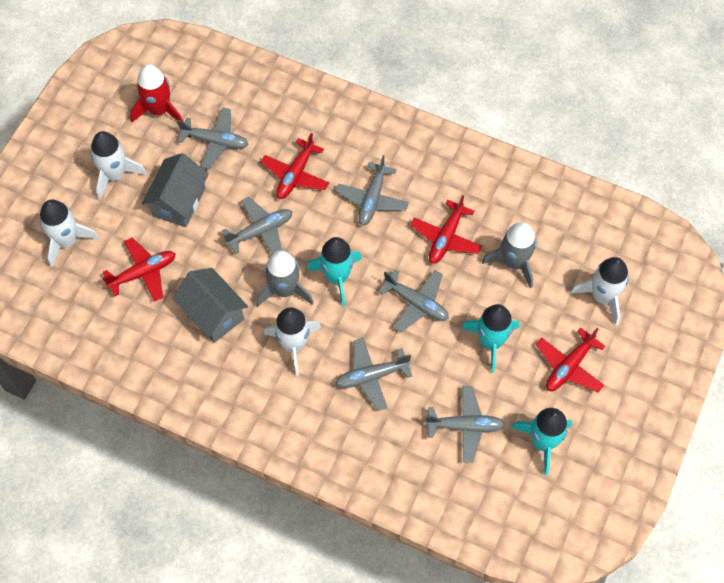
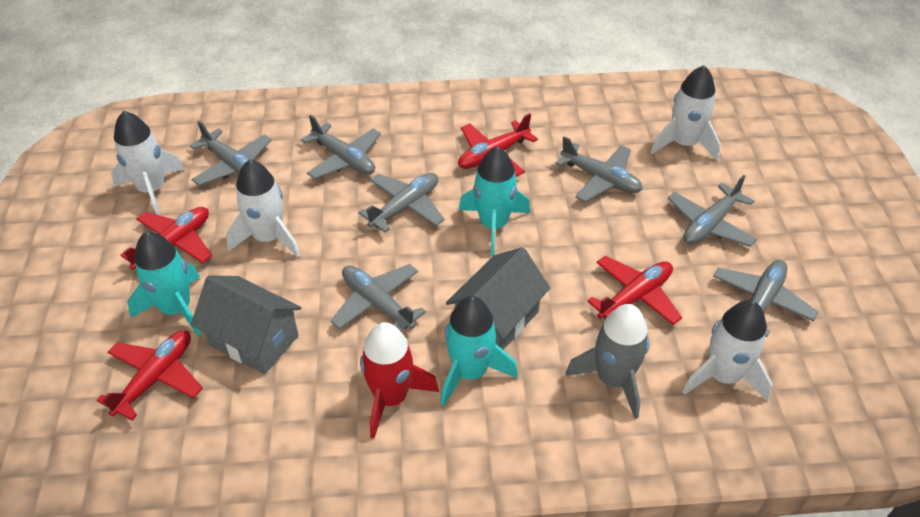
grey plane: [177,107,249,169] [222,197,292,254] [335,338,412,411] [336,155,409,226] [378,269,449,332] [425,386,505,463] = 6 -> [190,121,271,186] [301,114,381,179] [331,264,426,331] [358,173,445,233] [555,136,643,202] [667,175,757,247] [713,260,818,337] = 7
grey rocket: [256,250,314,307] [482,222,537,288] = 2 -> [565,304,649,419] = 1

